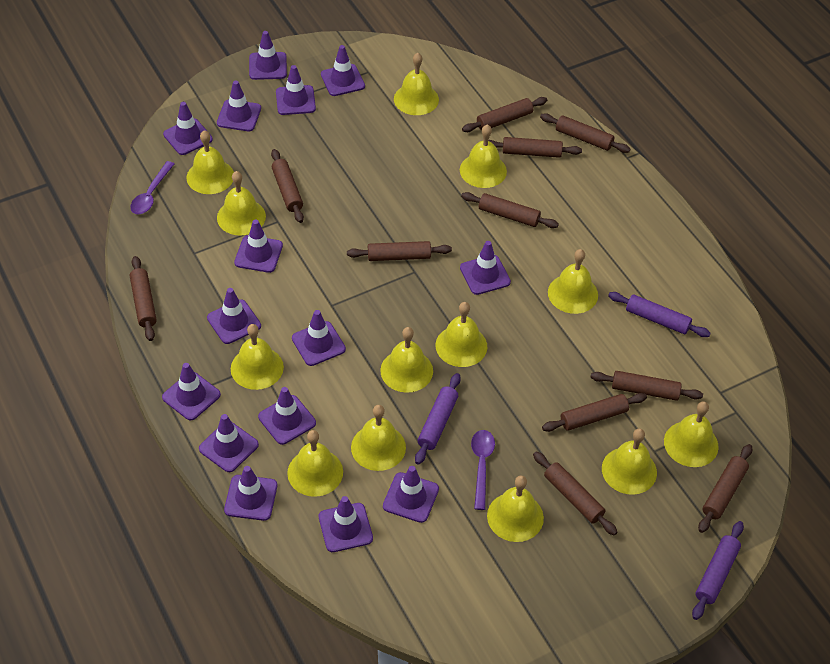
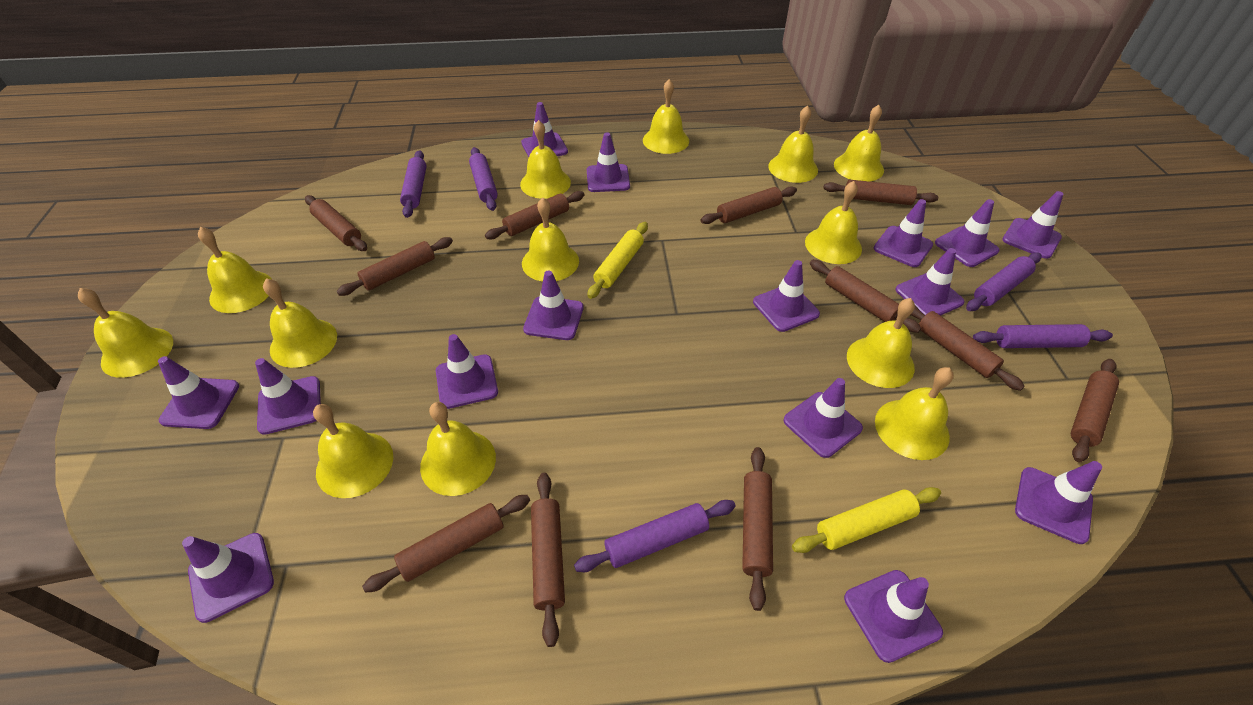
purple rolling pin: [415,373,461,465] [608,292,711,337] [692,521,744,620] = 3 -> [400,150,427,218] [469,147,498,211] [574,500,736,572] [966,252,1041,311] [973,324,1113,348] = 5
purple spoon: [130,161,174,214] [471,430,495,510] = 2 -> none = 0
yellow rolling pin: none = 0 -> [587,222,648,299] [792,487,941,553] = 2

